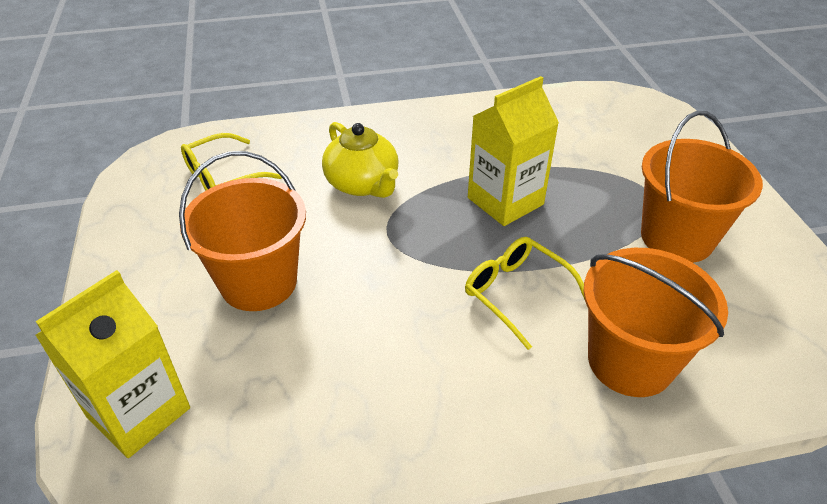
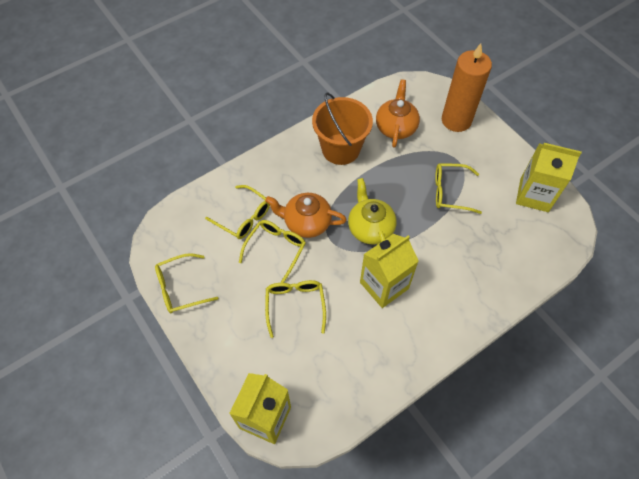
orange bucket: [179,151,306,311] [583,248,728,397] [641,111,763,263] = 3 -> [312,93,373,165] = 1
orange candle: none = 0 -> [442,43,492,132] = 1
orange teapot: none = 0 -> [265,193,347,238] [376,80,420,148] = 2
yellow carton: [35,270,190,458] [468,76,559,226] = 2 -> [229,373,291,444] [360,234,418,308] [516,143,582,212] = 3
yellow glasses: [181,133,282,191] [465,237,585,350] = 2 -> [155,253,218,313] [205,185,270,239] [239,220,306,283] [265,280,326,338] [435,163,482,214] = 5

